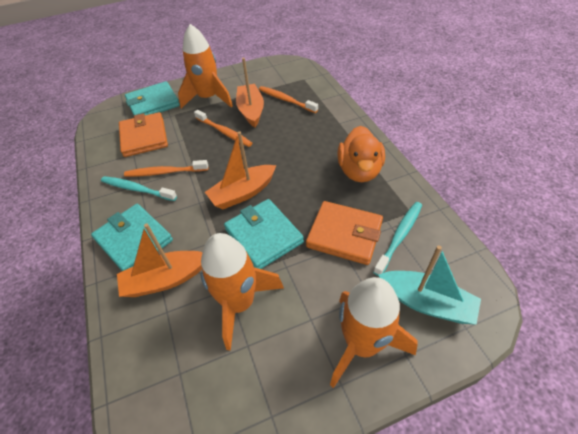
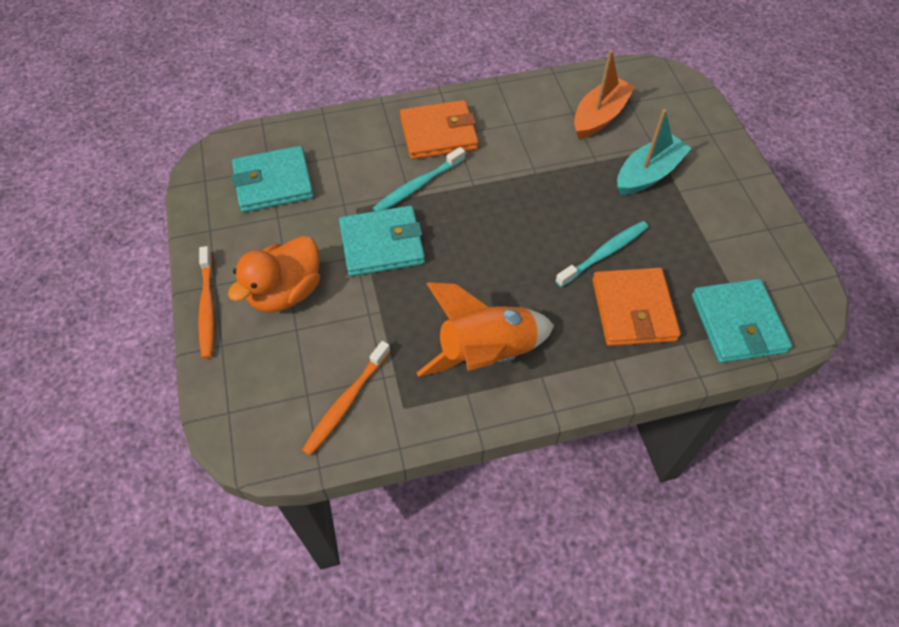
orange boat: [117,223,203,297] [205,131,276,210] [236,58,264,127] = 3 -> [574,50,636,139] = 1
orange rocket: [178,24,233,109] [200,233,284,350] [330,277,418,388] = 3 -> [417,282,554,377] = 1
orange toothbrush: [124,160,208,177] [194,110,252,147] [259,86,318,113] = 3 -> [198,246,215,359] [302,341,390,456] = 2

